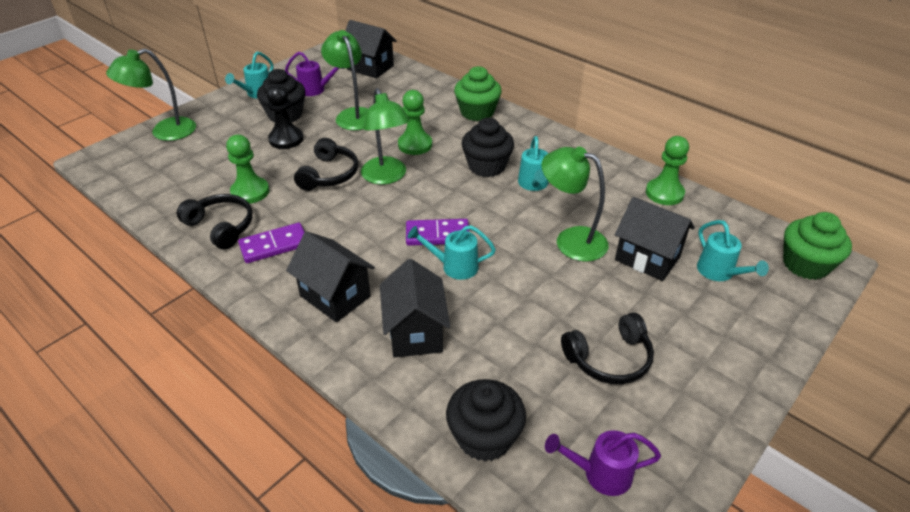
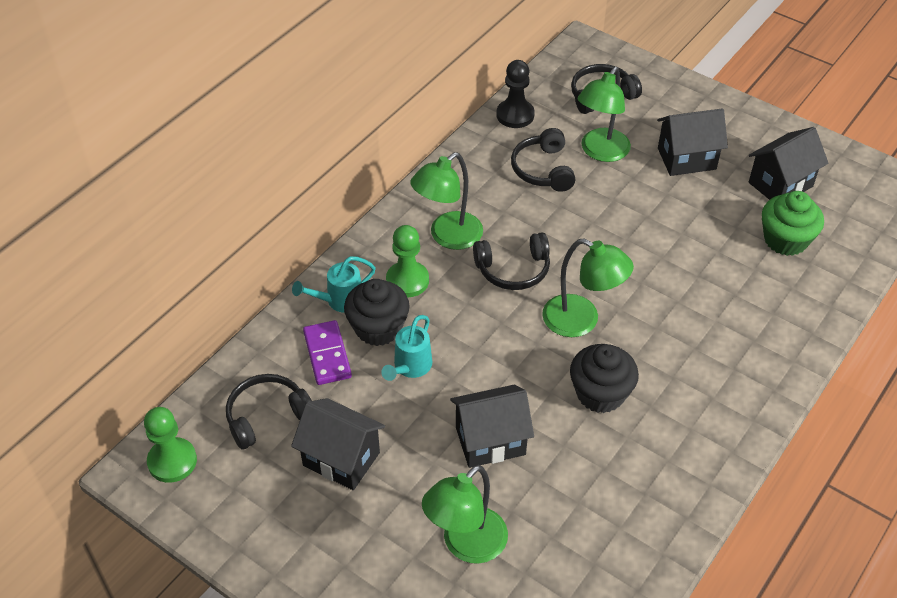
black cupcake: [257,69,305,122] [446,379,526,462] [462,118,514,177] = 3 -> [344,279,410,346] [570,344,639,413] = 2
black headphones: [177,194,253,250] [294,138,358,191] [561,312,654,384] = 3 -> [226,374,312,450] [473,232,550,290] [511,128,575,192] [571,64,642,114] = 4
green cupcake: [454,66,502,121] [783,212,852,280] = 2 -> [762,191,824,256] = 1
green pawn: [226,135,269,204] [398,90,432,155] [646,136,689,205] = 3 -> [144,407,197,483] [386,225,429,297] = 2
purple domino: [238,223,305,263] [406,219,469,246] = 2 -> [303,320,352,385] = 1
purple watering can: [285,52,345,96] [545,430,661,496] = 2 -> none = 0
turquoise watering can: [225,51,273,98] [407,225,496,280] [518,136,549,191] [697,220,769,281] = 4 -> [292,256,376,312] [381,315,432,381] = 2

